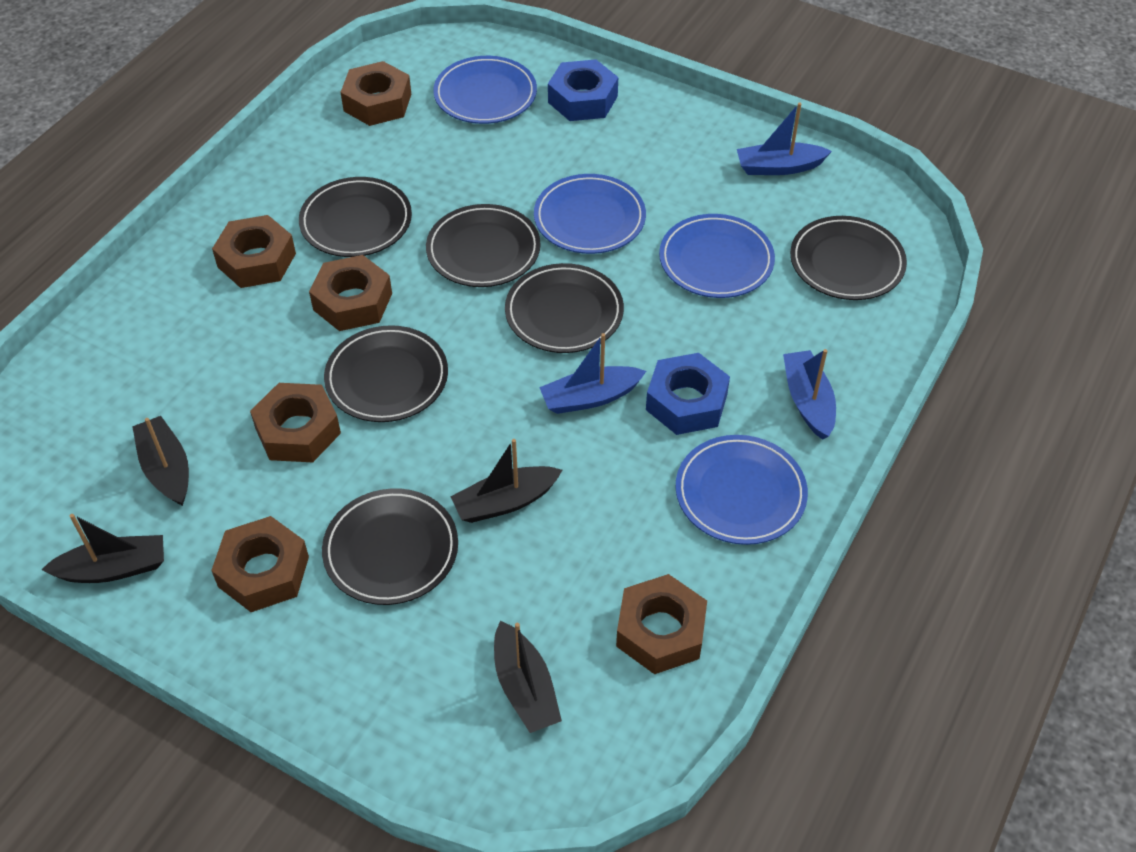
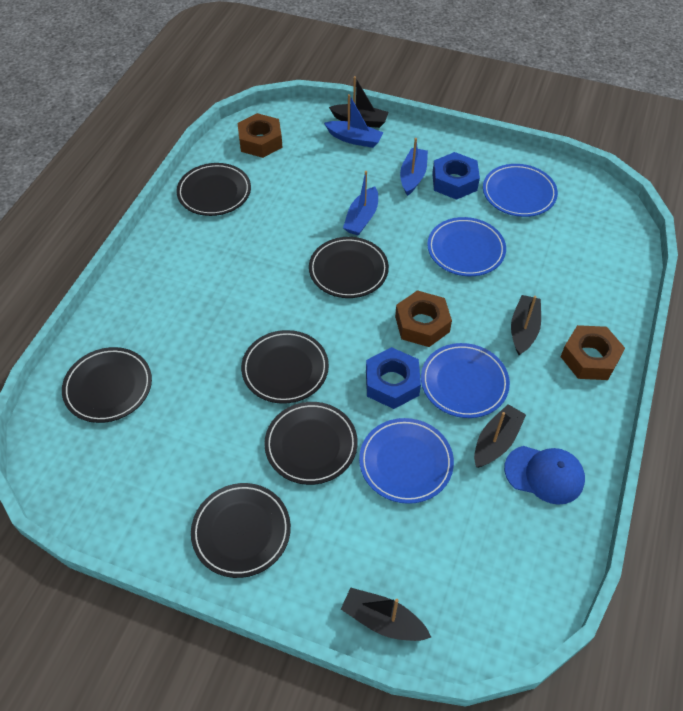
blue cap: none = 0 -> [504,446,585,505] = 1
brown nut: [211,516,309,612] [212,215,296,288] [250,383,341,462] [309,255,392,331] [341,61,411,126] [616,574,707,674] = 6 -> [238,113,283,158] [395,290,452,347] [561,325,625,380] = 3

